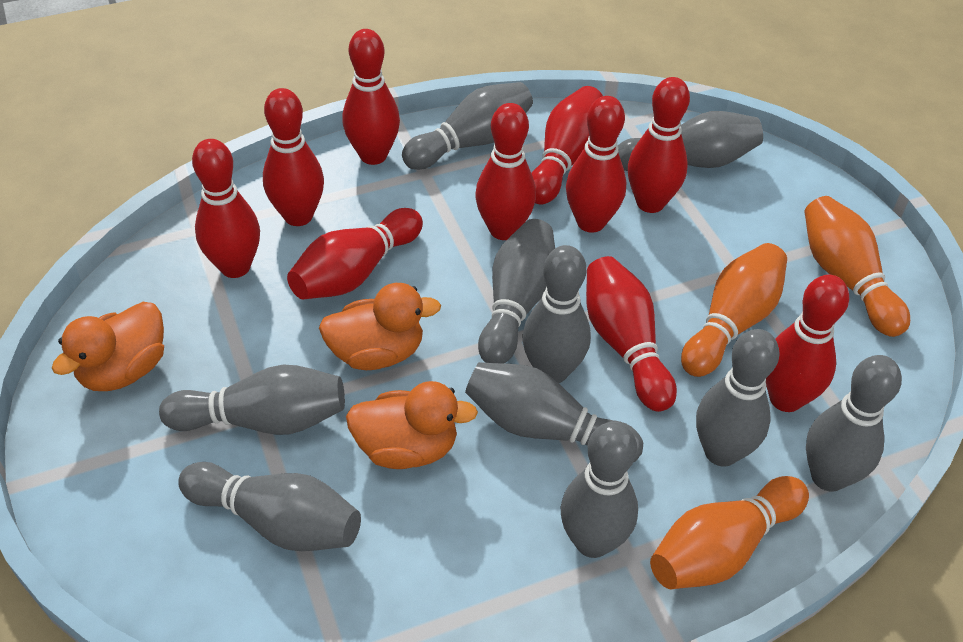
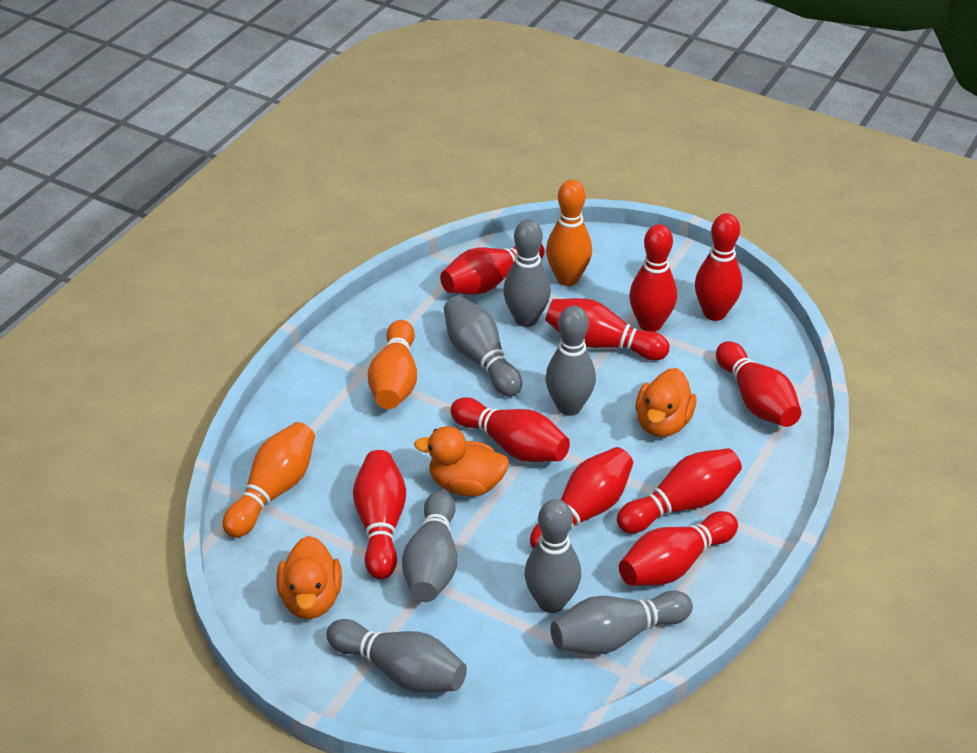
grey bowling pin: [159,365,345,435] [178,462,361,551] [402,82,533,170] [465,362,643,462] [478,219,555,363] [522,245,591,383] [561,422,638,558] [618,111,763,171] [696,329,779,467] [806,355,902,492] = 10 -> [326,619,467,693] [402,491,457,602] [444,296,522,397] [503,219,551,327] [524,499,581,613] [545,306,596,416] [550,591,693,655] = 7

